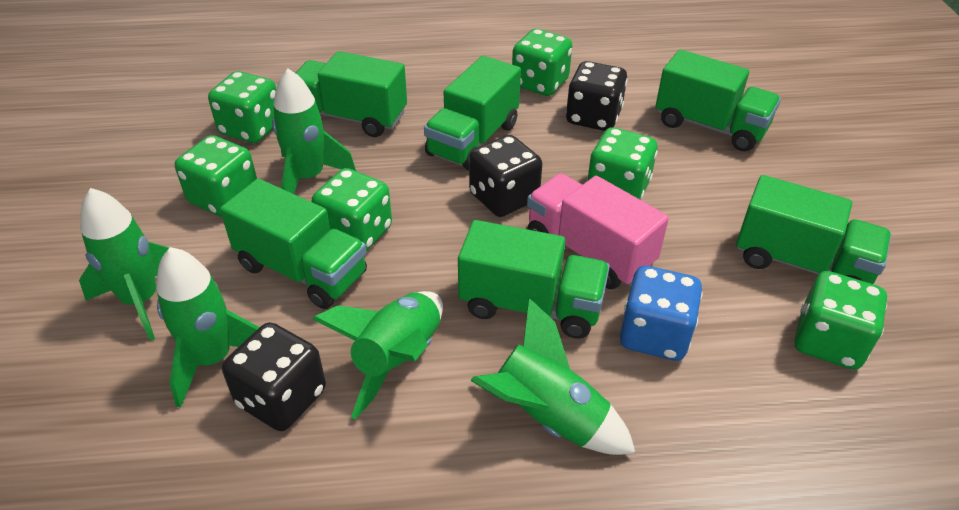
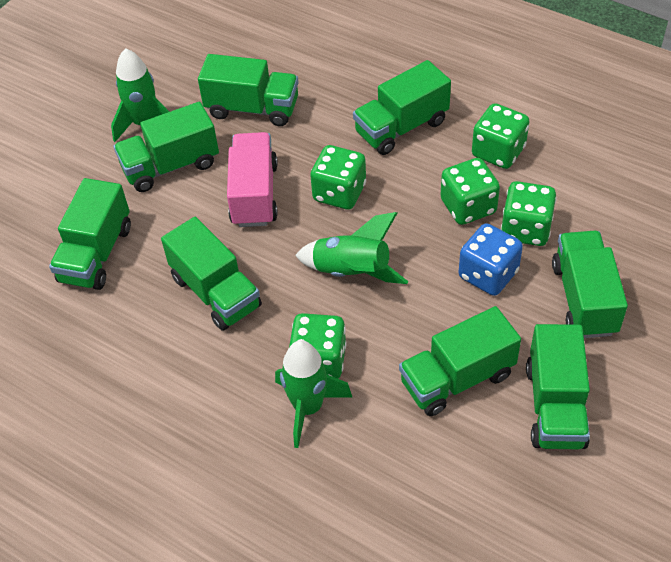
black dice: [222,322,326,431] [469,135,542,217] [566,61,628,131] = 3 -> none = 0
green dice: [175,135,257,217] [208,71,276,143] [311,168,392,251] [512,29,572,96] [587,127,658,200] [795,271,887,370] = 6 -> [289,313,347,379] [310,145,366,210] [441,158,500,225] [472,103,529,169] [501,181,557,246] = 5
green rocket: [79,188,169,341] [156,247,259,408] [272,69,356,194] [312,291,443,419] [470,298,636,455] = 5 -> [111,48,169,142] [275,340,353,448] [295,212,408,284] = 3
green truck: [220,179,367,309] [296,51,407,137] [424,56,521,170] [458,220,610,339] [655,50,781,152] [736,175,891,284] = 6 -> [49,178,131,290] [114,102,219,192] [161,217,262,331] [198,54,299,126] [353,60,451,155] [399,306,521,416] [526,324,590,449] [552,231,628,338] = 8

